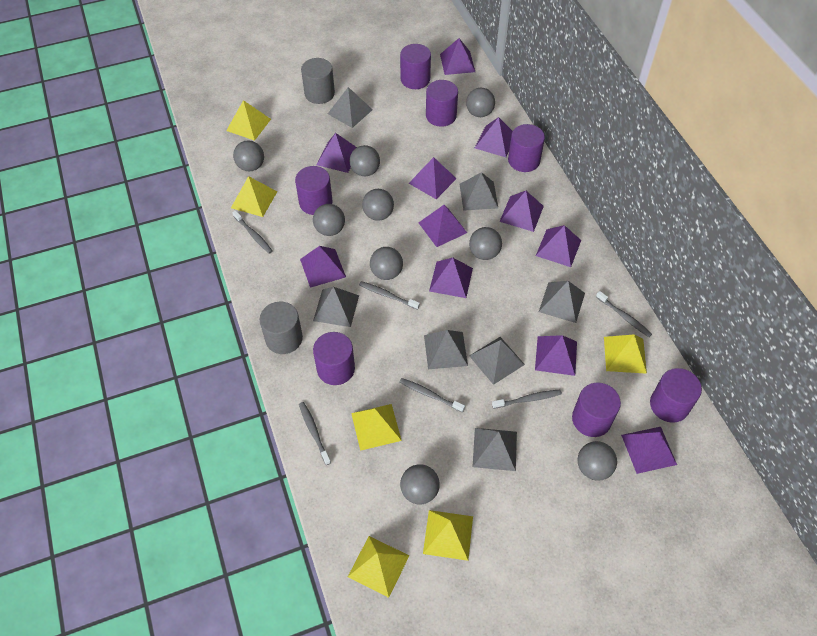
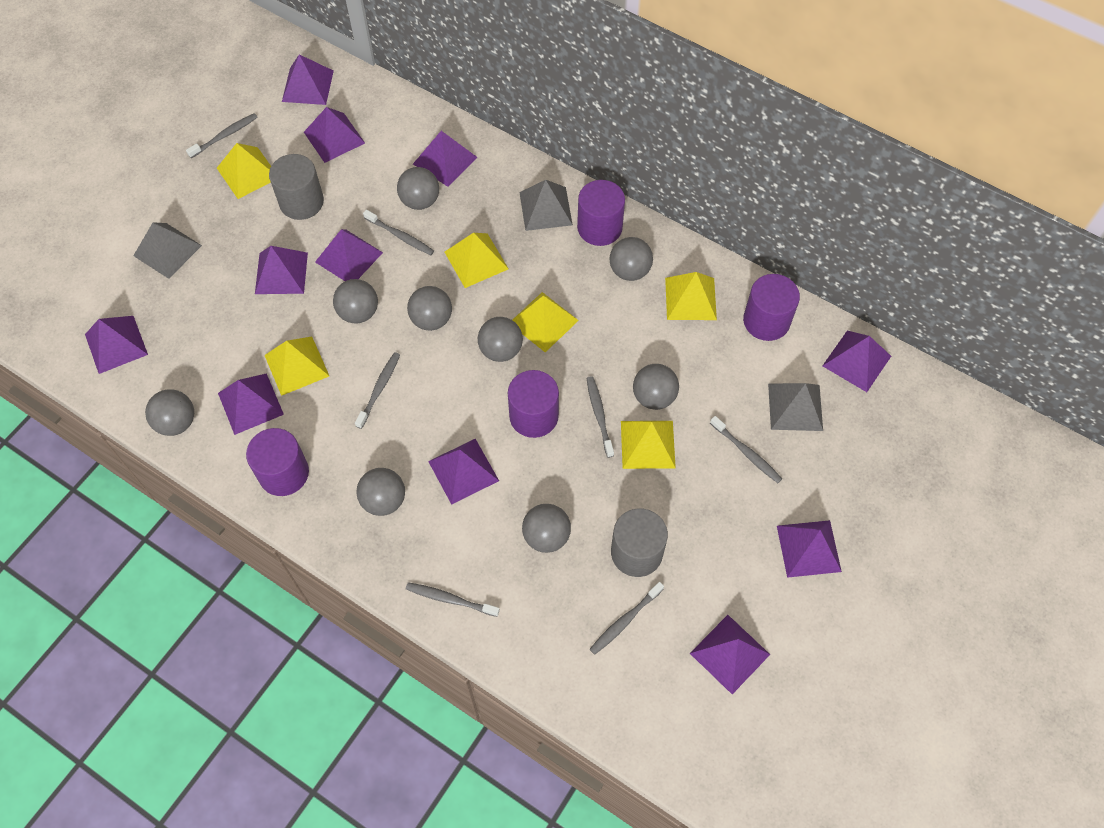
grey pyramid: [313,287,359,327] [328,87,373,128] [424,330,468,369] [459,172,498,211] [469,337,525,385] [473,428,517,471] [539,281,585,323] = 7 -> [133,223,202,279] [519,180,573,231] [768,383,823,431] = 3
grey toothbrush: [232,210,273,254] [299,402,331,465] [359,281,420,310] [399,378,465,413] [492,390,562,409] [596,291,652,337] = 6 -> [186,113,258,158] [355,352,400,429] [363,210,434,255] [406,582,500,617] [587,376,614,458] [590,582,664,655] [710,416,782,483] = 7
purple cylinder: [295,166,332,215] [313,332,355,385] [400,44,431,89] [426,80,458,127] [508,124,545,172] [572,383,621,437] [650,368,702,423] = 7 -> [246,428,309,496] [508,370,559,438] [577,180,625,246] [743,274,800,341] = 4

